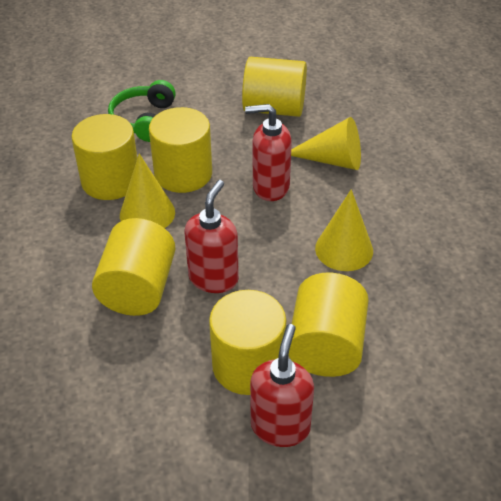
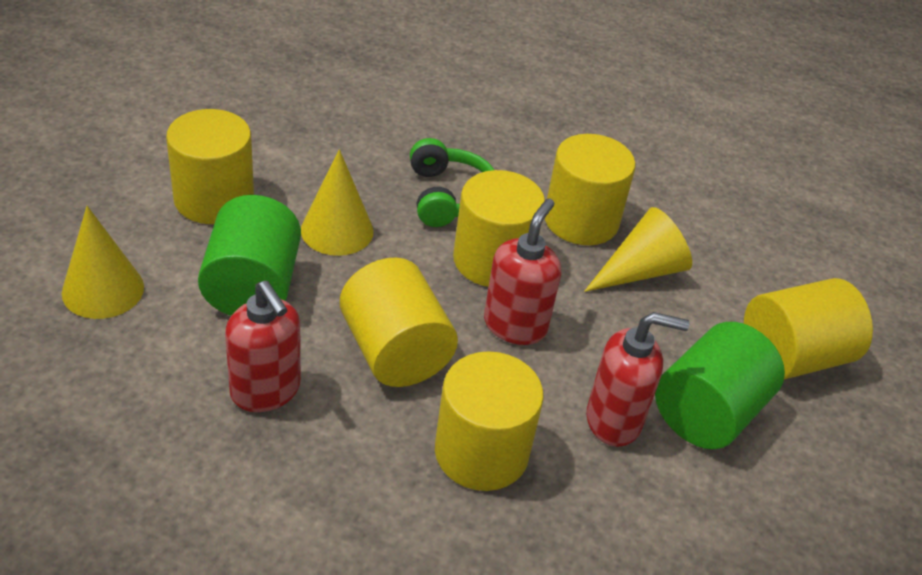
green cylinder: none = 0 -> [198,195,301,316] [655,322,785,449] = 2

